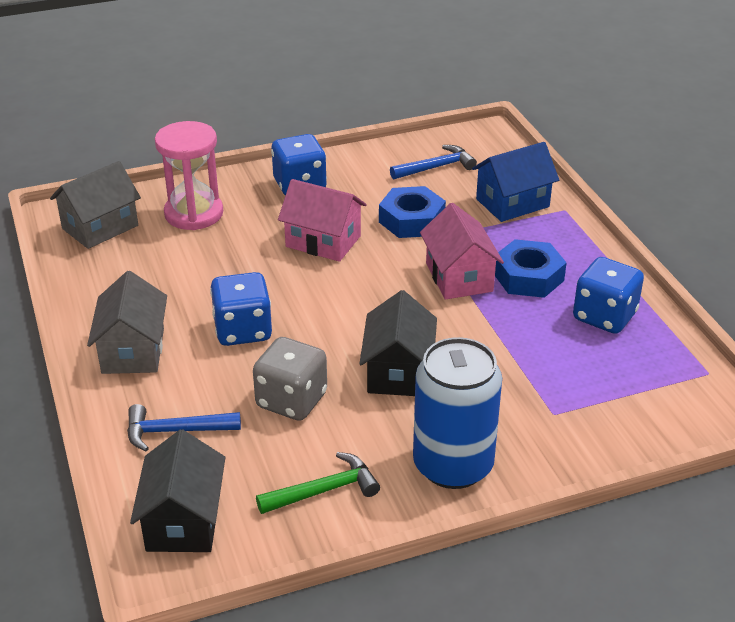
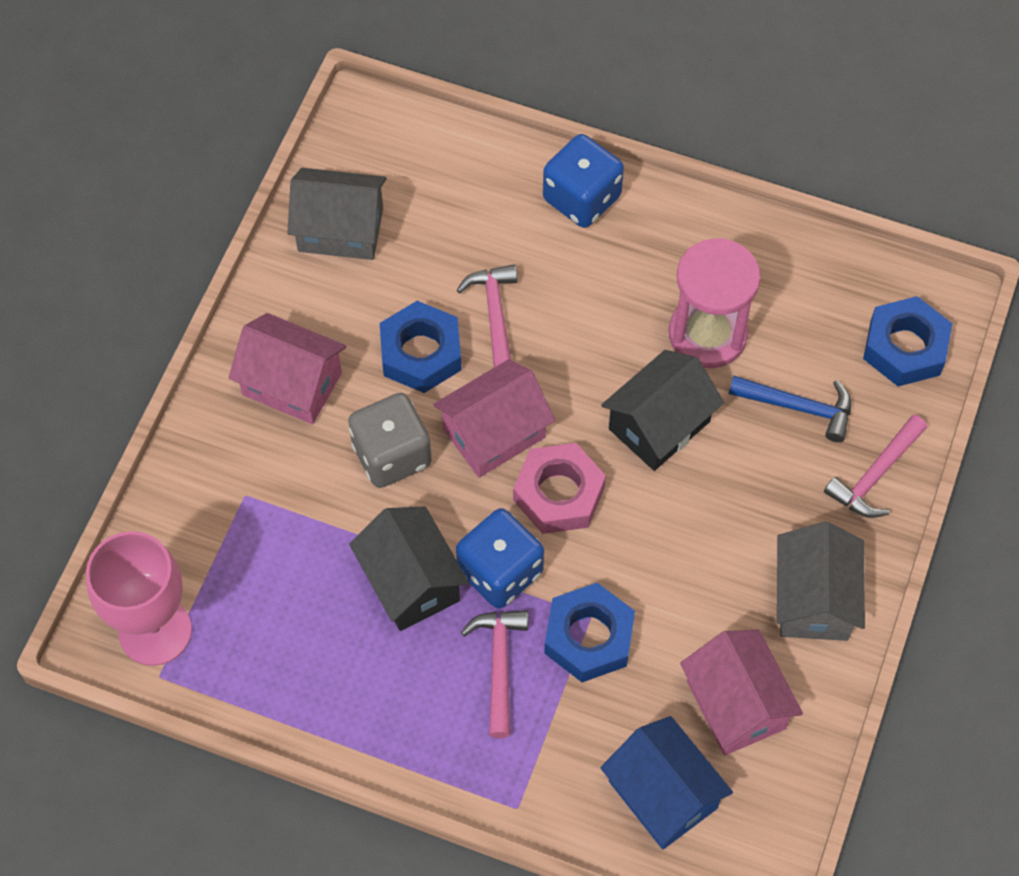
blue can: [413,337,502,489] = 1 -> none = 0
blue dice: [210,272,272,346] [271,134,327,196] [573,257,644,334] = 3 -> [456,508,544,609] [543,134,624,228] = 2
blue hammer: [127,404,241,451] [390,145,477,180] = 2 -> [729,376,851,442] = 1
blue nut: [379,186,446,238] [495,239,567,298] = 2 -> [380,301,462,393] [544,583,635,682] [863,296,952,386] = 3
green hammer: [256,452,380,514] = 1 -> none = 0
pink goblet: none = 0 -> [86,531,192,666] = 1
pink hammer: none = 0 -> [457,264,518,367] [461,610,528,738] [824,415,927,518] = 3
pink house: [278,179,367,262] [420,203,504,300] = 2 -> [228,313,346,424] [433,359,555,478] [680,630,803,756] = 3
pink nut: none = 0 -> [513,443,606,534] = 1

